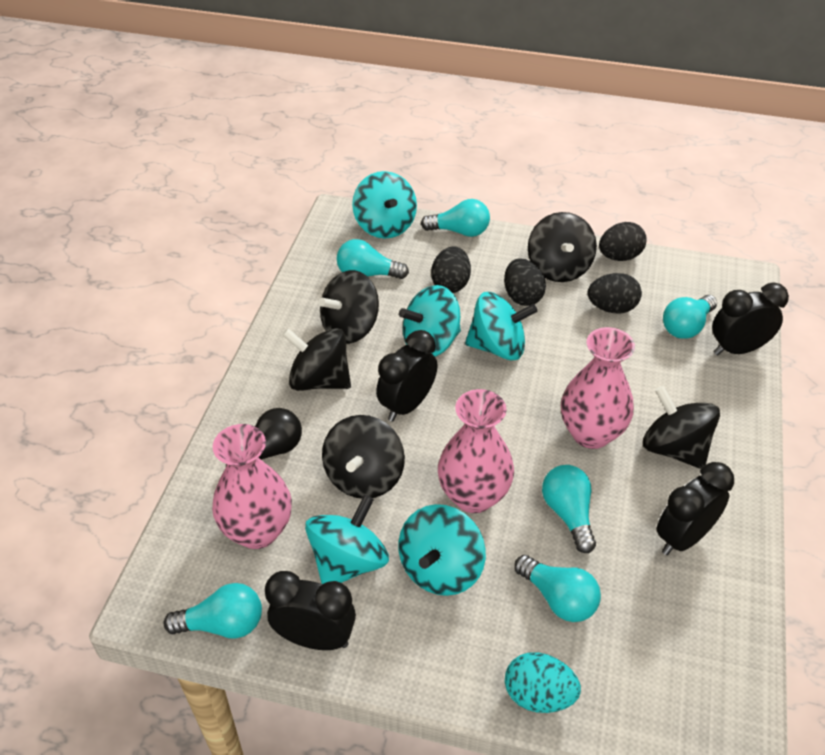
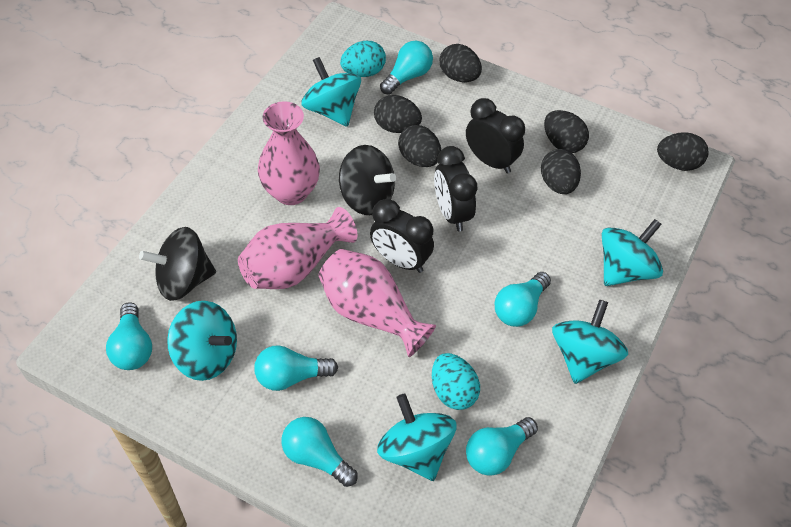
black clock: [265,571,356,650] [376,330,438,422] [657,462,734,555] [712,282,789,355] = 4 -> [370,199,434,273] [434,146,477,231] [466,98,525,173] = 3
black egg: [431,246,471,293] [504,259,546,306] [588,273,642,313] [599,222,647,261] = 4 -> [374,95,422,133] [398,125,441,167] [440,44,482,82] [541,149,581,194] [544,110,589,153] [657,132,709,171] = 6
black light bulb: [226,408,302,466] = 1 -> none = 0
black spinning top: [282,328,351,391] [318,270,379,344] [322,415,405,498] [528,212,597,282] [643,386,720,469] = 5 -> [139,227,216,301] [339,145,396,215] = 2
turquoise egg: [505,652,581,713] = 1 -> [340,41,386,77] [432,353,480,410] = 2

